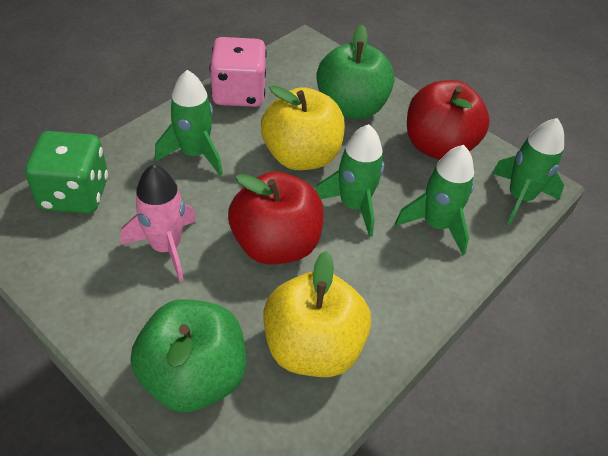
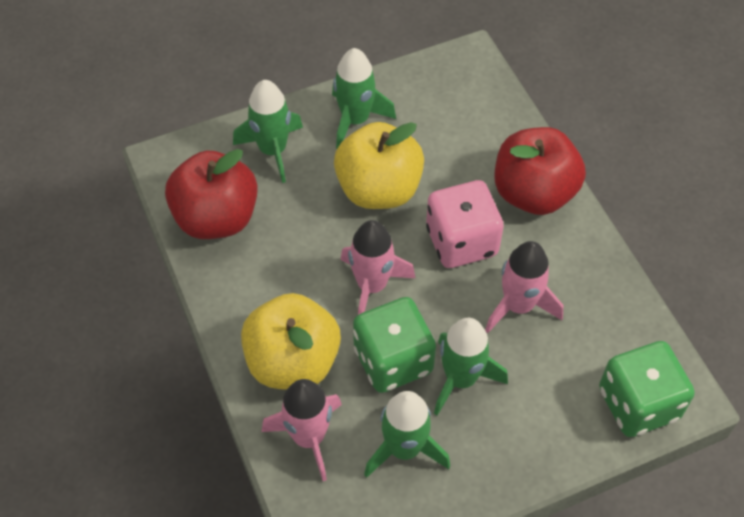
green apple: [131,299,246,413] [316,24,395,119] = 2 -> none = 0
green dice: [25,131,108,214] = 1 -> [353,297,436,393] [599,341,695,437] = 2
pink rocket: [121,165,196,281] = 1 -> [262,379,342,481] [340,220,415,315] [485,241,563,333] = 3

